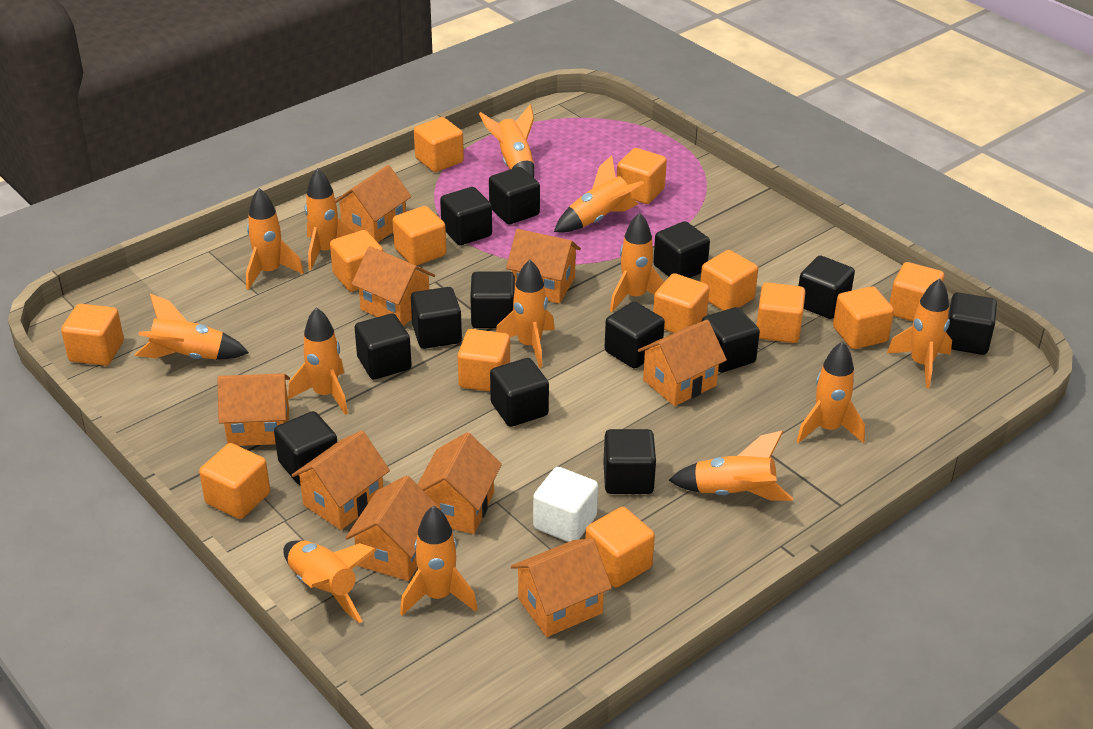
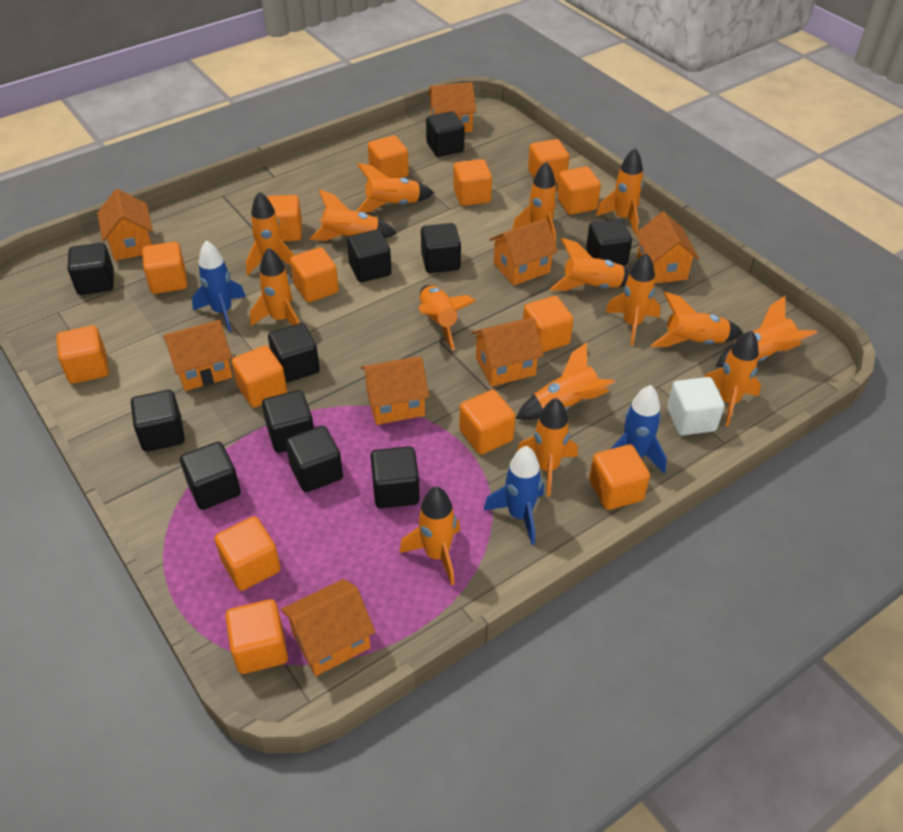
black cube: [274,411,337,485] [355,314,412,379] [411,287,462,349] [440,187,492,245] [470,272,515,328] [489,167,540,224] [490,358,549,427] [603,429,656,494] [604,302,665,369] [653,221,710,278] [702,307,760,373] [798,256,855,319] [946,292,997,355] = 13 -> [68,243,114,295] [131,390,185,452] [180,442,241,510] [262,390,314,453] [268,323,320,383] [286,426,343,492] [347,230,392,282] [370,446,420,508] [421,223,461,273] [426,111,465,157] [586,219,632,266] = 11
blue rocket: none = 0 -> [192,240,246,332] [483,446,544,545] [610,385,667,473] = 3
orange cube: [61,304,124,366] [199,443,270,519] [330,230,383,292] [392,206,447,266] [414,117,464,172] [458,329,510,392] [585,507,655,588] [617,148,667,204] [653,273,709,333] [700,250,758,311] [756,282,805,343] [833,286,894,349] [890,262,944,321] = 13 -> [56,325,109,384] [142,242,187,294] [215,516,281,591] [225,599,288,674] [232,346,287,408] [266,195,302,241] [290,247,339,302] [368,135,409,178] [453,159,492,206] [459,390,515,455] [523,296,574,352] [528,139,569,183] [557,166,601,215] [589,444,650,510] = 14
orange house: [217,373,290,446] [292,431,390,530] [335,165,412,242] [346,476,442,581] [352,246,435,326] [417,432,502,534] [506,229,581,303] [511,538,612,637] [638,320,727,406] = 9 -> [97,189,153,261] [164,320,233,391] [281,579,375,676] [361,357,429,425] [427,82,476,133] [472,318,543,387] [490,218,558,286] [635,211,699,284] = 8
orange rocket: [135,294,249,360] [246,188,304,290] [283,540,376,623] [288,307,348,415] [305,168,354,270] [400,506,477,616] [479,104,534,178] [496,260,555,368] [554,156,644,232] [610,212,664,312] [668,430,793,501] [797,341,865,443] [887,278,952,388] = 13 -> [246,191,294,275] [250,247,299,326] [309,189,397,241] [356,163,434,213] [399,486,460,585] [419,285,476,350] [512,162,557,244] [516,342,615,420] [517,398,578,497] [550,238,630,291] [596,148,644,235] [605,253,661,346] [651,292,744,347] [704,330,761,426] [716,296,817,368] = 15

